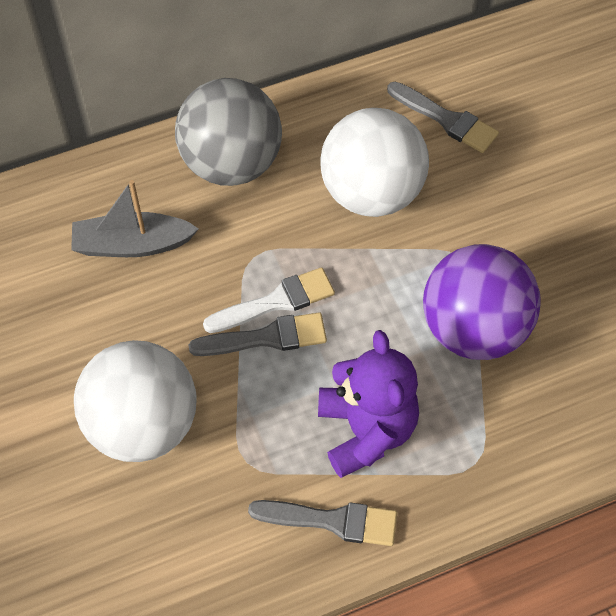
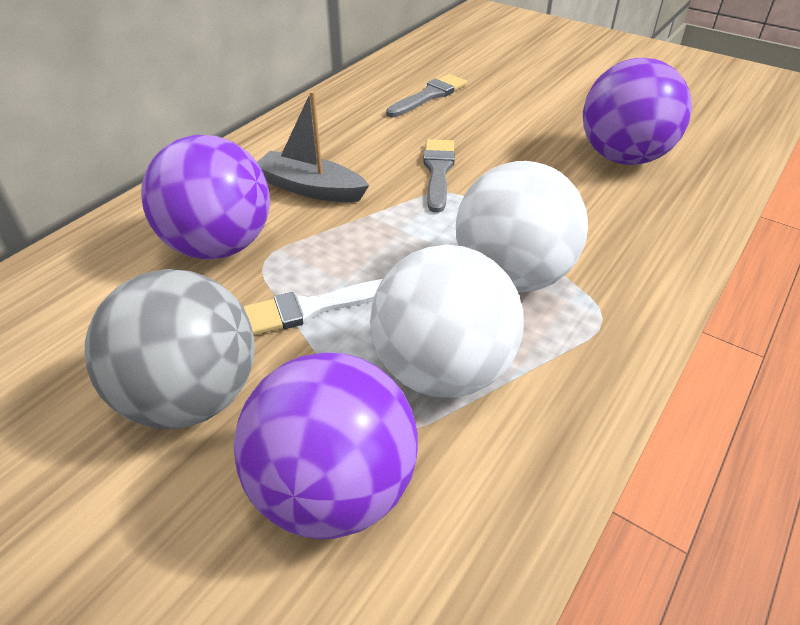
grey brush: [189,312,327,356] [248,500,397,546] [387,82,499,153] = 3 -> [386,74,467,117] [423,139,455,213] = 2
purple ball: [423,244,541,360] = 1 -> [141,135,270,260] [234,352,418,539] [583,58,692,165] = 3
purple teddy bear: [318,330,419,478] = 1 -> none = 0

